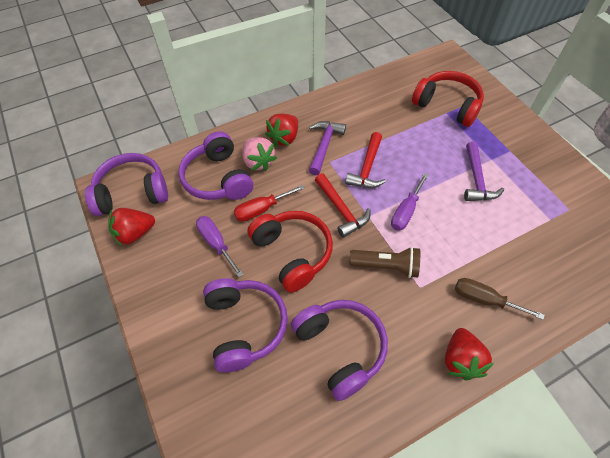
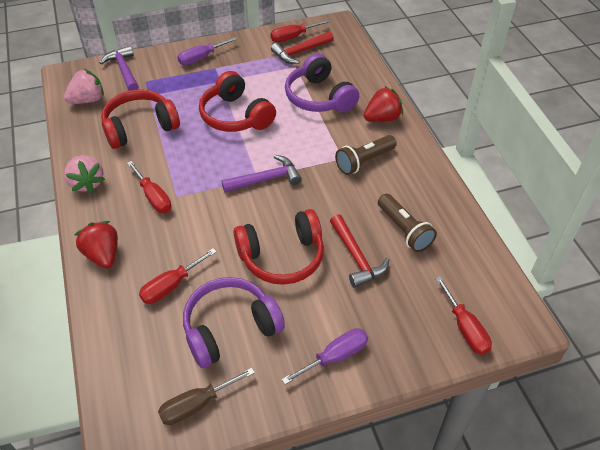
brown flashlight: [349,247,420,278] = 1 -> [335,135,397,175] [378,194,437,252] = 2
pink strawberry: [242,137,277,171] = 1 -> [64,69,104,104] [64,155,105,193] = 2
purple headphones: [85,153,168,216] [178,132,253,200] [203,278,288,372] [291,300,388,401] = 4 -> [183,277,285,368] [285,53,359,113] = 2
red headphones: [247,211,333,293] [412,71,484,127] = 2 -> [101,90,180,149] [199,71,276,132] [234,209,324,285] = 3
red screwdriver: [234,185,304,221] = 1 -> [127,161,171,213] [139,248,217,304] [270,20,329,42] [435,276,492,355] = 4
red strawberry: [109,208,155,246] [265,114,298,147] [445,328,494,381] = 3 -> [74,221,118,268] [364,86,403,122] = 2

